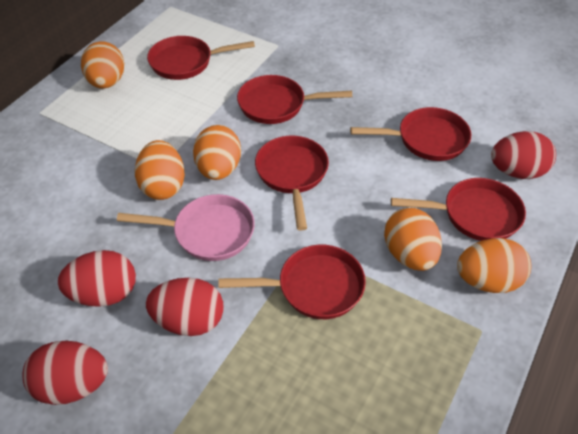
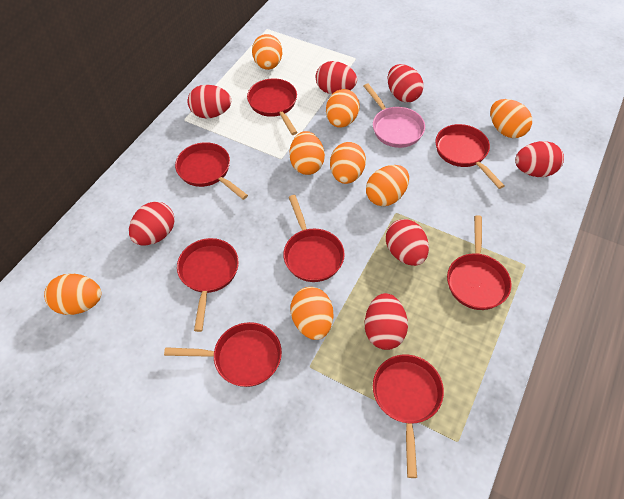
orange egg: [81,41,124,89] [135,140,185,200] [193,125,241,180] [384,208,442,271] [457,238,531,293] = 5 -> [44,274,101,315] [252,34,282,70] [289,131,325,175] [290,287,333,340] [326,89,360,128] [330,142,366,184] [366,165,409,206] [490,99,532,138] = 8
red egg: [22,341,108,405] [58,250,136,307] [146,278,224,336] [491,131,556,179] = 4 -> [129,202,175,245] [188,85,231,118] [316,61,357,94] [365,293,408,350] [386,219,429,266] [388,64,424,103] [515,141,564,177] = 7
red pan: [147,36,255,80] [218,245,366,319] [237,75,352,124] [255,136,329,231] [350,107,471,161] [391,178,526,241] = 6 -> [164,322,282,387] [175,142,248,200] [177,238,239,332] [247,78,298,135] [283,195,345,282] [373,354,444,478] [435,124,505,189] [447,215,511,310] = 8

